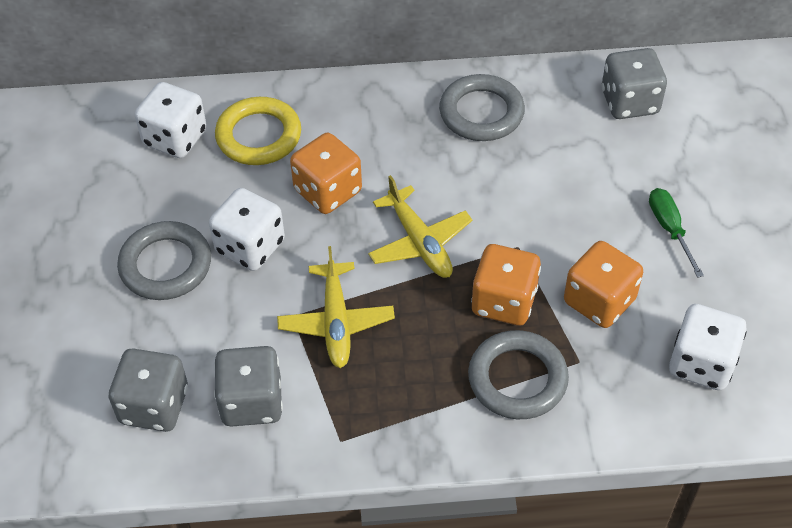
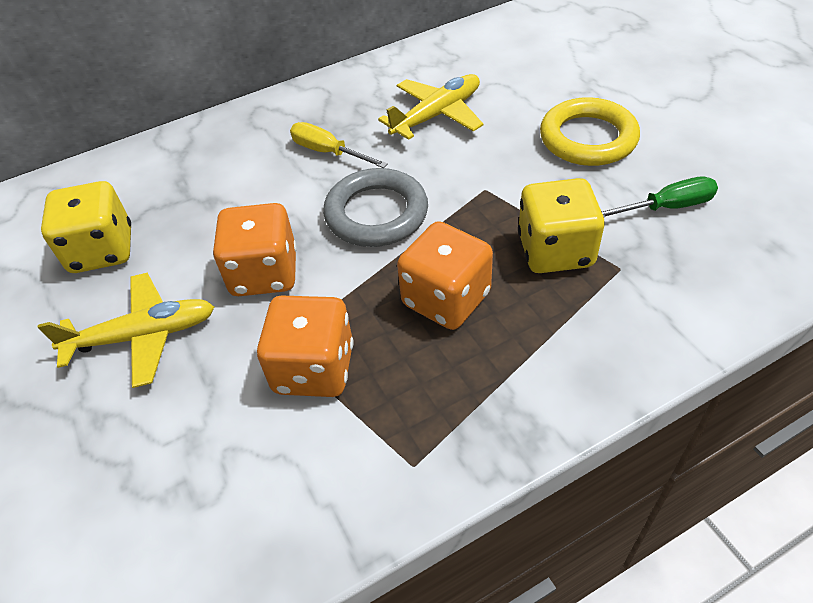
grey dice: [109,349,188,432] [214,346,283,427] [602,48,667,119] = 3 -> none = 0
grey ring: [117,221,211,300] [439,74,525,141] [468,330,569,419] = 3 -> [323,168,428,247] = 1
white dice: [135,82,207,158] [209,188,285,271] [669,304,747,390] = 3 -> none = 0
yellow dice: none = 0 -> [41,181,131,273] [518,178,604,273] = 2
yellow screwdriver: none = 0 -> [290,122,388,168] = 1

